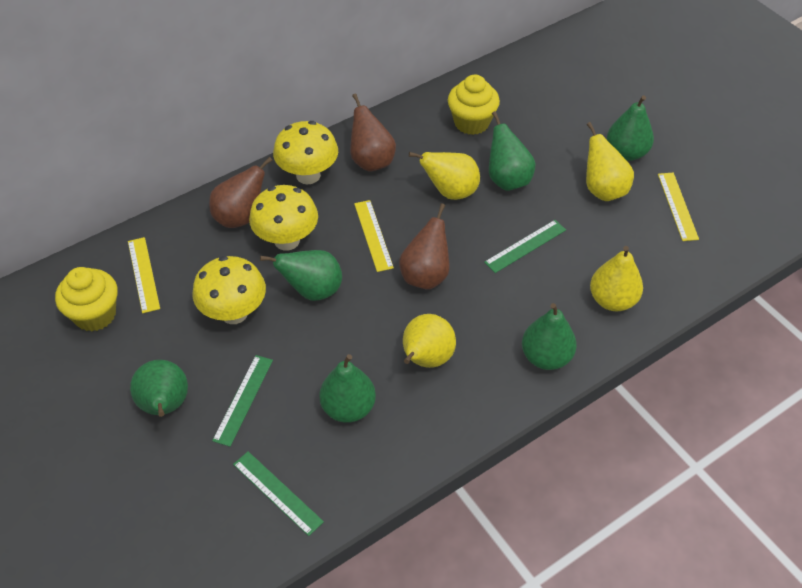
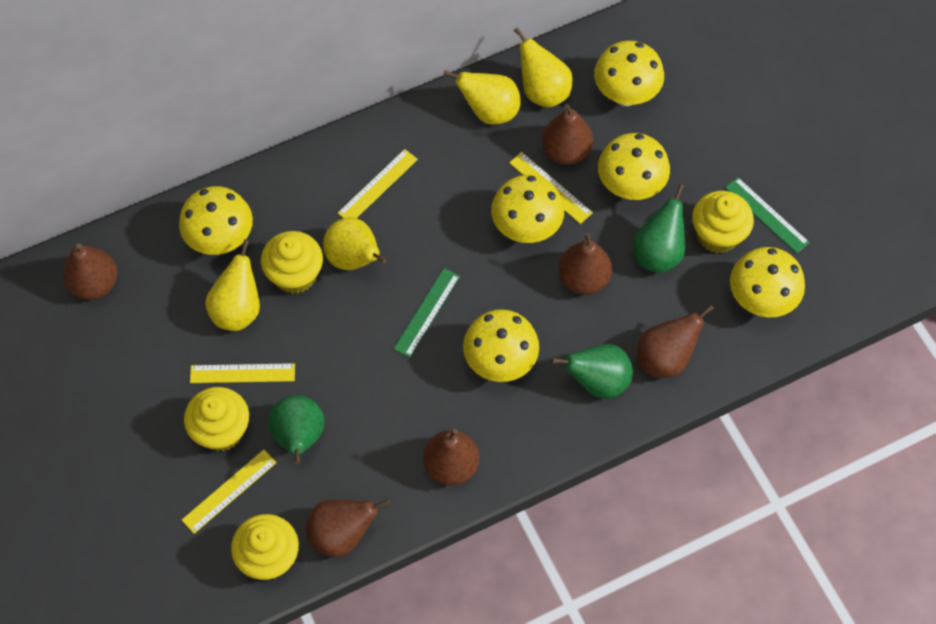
brown pear: [209,157,273,228] [350,93,396,172] [399,203,449,290] = 3 -> [63,243,118,300] [306,499,390,557] [423,429,479,485] [542,104,593,165] [558,232,612,295] [637,304,714,378] = 6
green pear: [130,360,188,417] [260,250,342,301] [319,354,376,423] [489,111,535,191] [522,303,577,370] [607,96,654,161] = 6 -> [268,395,324,464] [552,344,633,399] [633,184,685,273] = 3
green ruler: [212,355,273,447] [233,451,324,536] [484,220,566,273] = 3 -> [394,268,460,358] [725,177,810,253] = 2
yellow cupcake: [55,267,118,331] [448,75,500,135] = 2 -> [184,387,249,451] [231,514,299,580] [261,231,323,294] [692,191,754,253] = 4
yellow mushroom: [193,256,266,324] [249,185,318,251] [273,121,338,185] = 3 -> [179,186,253,255] [463,309,539,382] [491,175,564,243] [594,41,664,106] [598,133,670,200] [730,247,805,318] = 6
yellow ruler: [128,237,160,313] [354,200,394,272] [658,173,699,241] = 3 -> [182,450,277,534] [190,363,295,383] [338,149,418,218] [509,152,593,224] = 4

